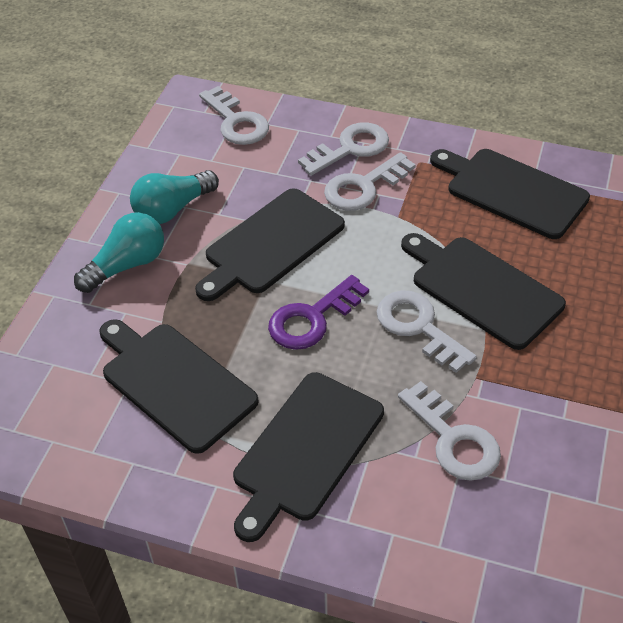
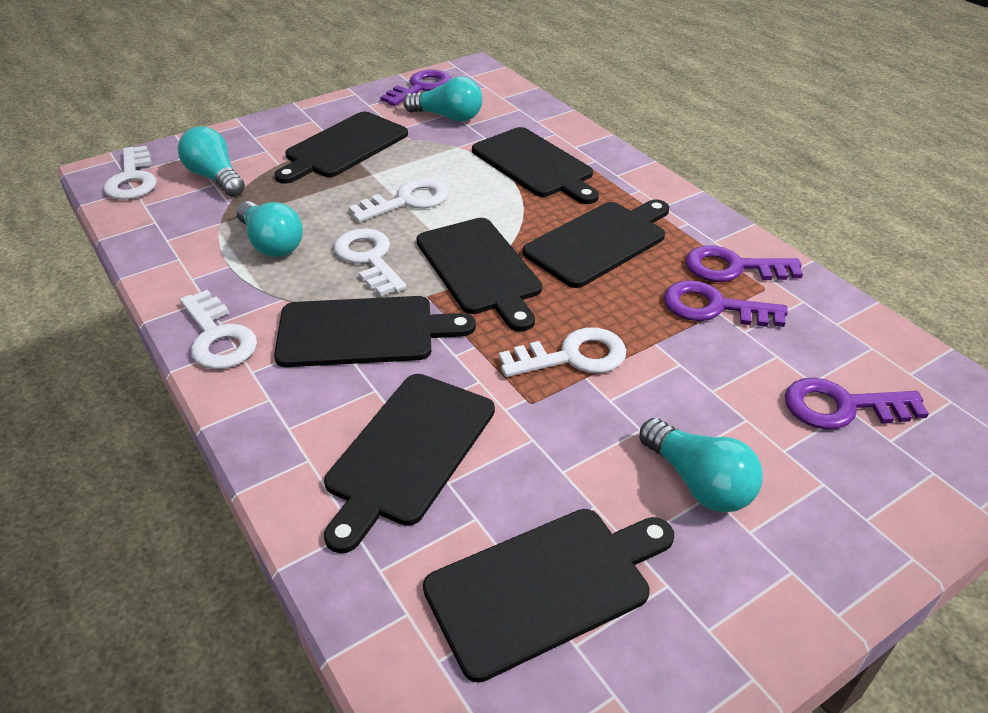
black cutting board: [99,319,259,454] [195,188,345,301] [233,372,384,542] [401,233,566,350] [430,149,590,239] = 5 -> [274,296,476,367] [275,112,408,184] [324,374,495,553] [416,218,542,332] [423,509,674,683] [472,127,599,204] [523,199,669,288] = 7
purple key: [268,275,369,350] = 1 -> [380,70,451,106] [664,280,788,327] [686,246,803,282] [785,378,929,430] = 4
turquoise light bulb: [74,212,164,293] [130,170,219,224] = 2 -> [178,126,245,197] [236,201,303,257] [403,76,482,122] [639,418,763,513] = 4

